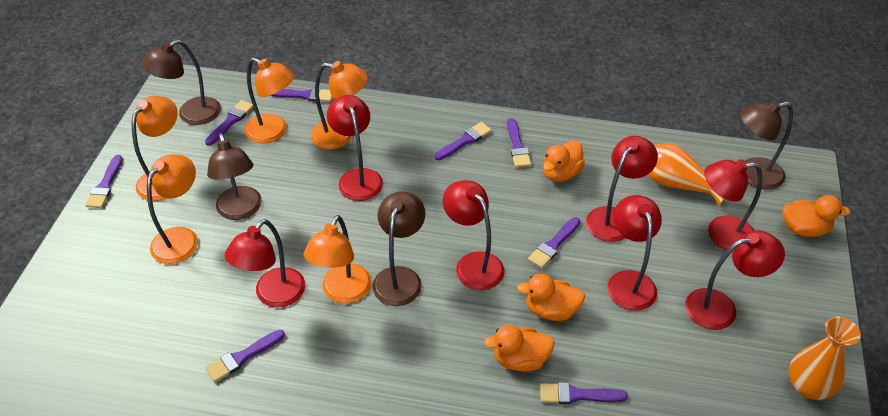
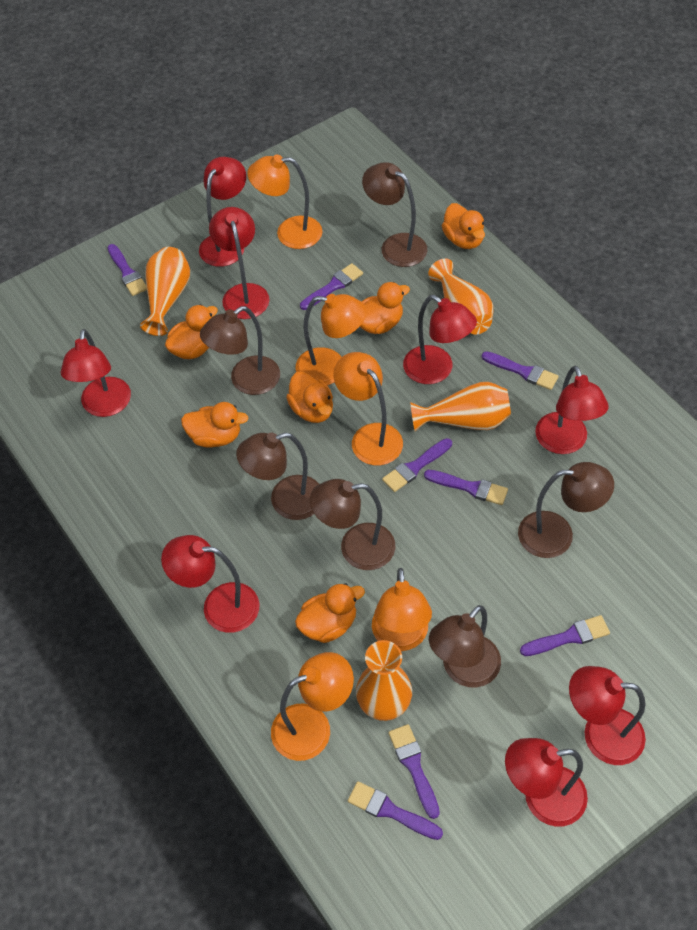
brown lamp: [141,40,221,125] [207,133,262,220] [372,191,425,306] [740,100,793,190] = 4 -> [200,306,280,395] [236,433,319,520] [310,479,395,570] [362,162,427,267] [429,605,501,688] [518,462,614,558] = 6
orange duck: [484,325,555,372] [517,274,585,321] [543,140,585,182] [782,195,851,237] = 4 -> [165,305,218,359] [181,402,249,448] [286,372,333,423] [295,583,365,643] [360,282,410,334] [442,203,485,249] = 6
orange vase: [648,143,724,206] [789,316,861,400] = 2 -> [140,247,190,336] [356,640,412,721] [410,382,511,431] [428,258,493,335] = 4
red lamp: [225,219,305,307] [327,95,383,201] [443,180,504,290] [586,136,658,242] [607,195,662,311] [685,230,785,330] [704,159,762,252] = 7 -> [60,329,131,417] [161,535,260,633] [199,157,246,267] [209,207,269,319] [403,295,477,384] [505,738,588,827] [535,366,609,454] [569,666,646,765] = 8

